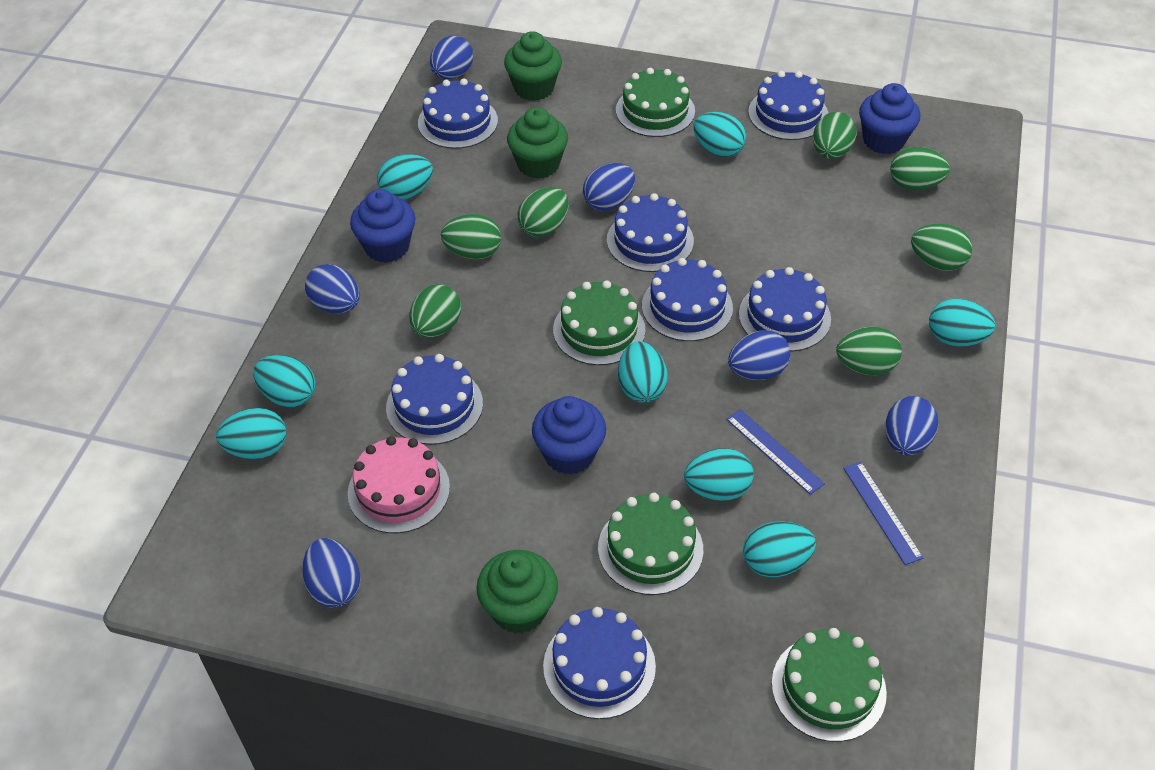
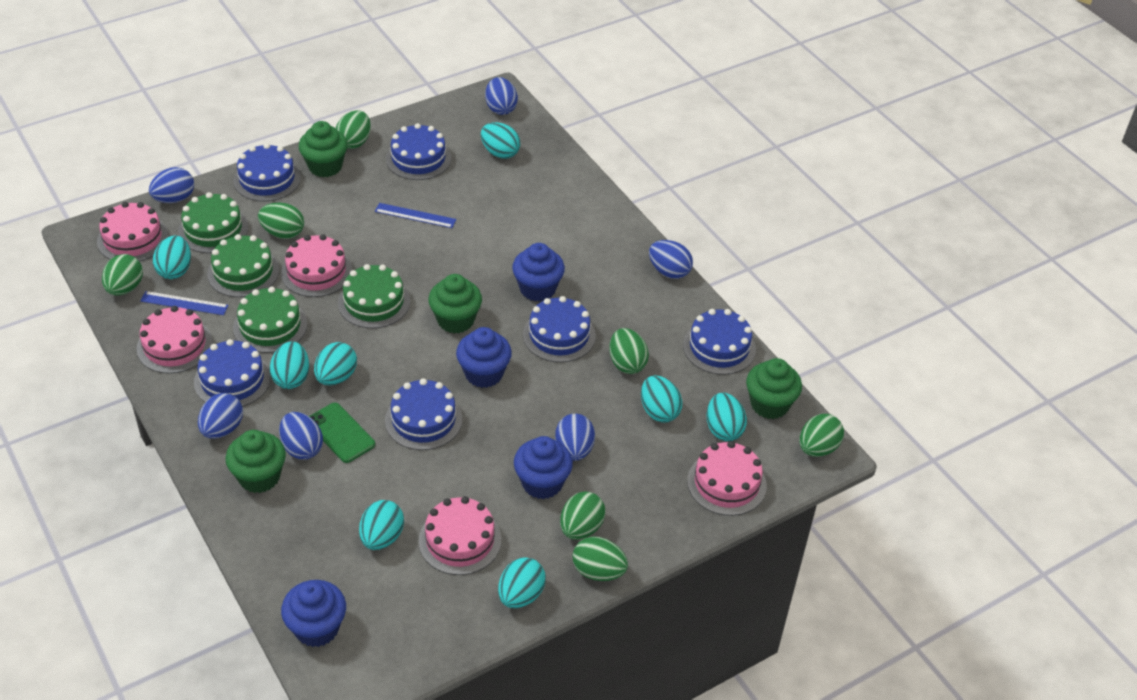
blue cake: [386,354,483,445] [418,79,498,149] [543,607,656,719] [607,193,694,272] [642,258,733,341] [739,267,831,352] [748,71,828,140] = 7 -> [194,339,271,407] [233,143,301,202] [385,378,462,450] [386,123,451,180] [523,296,596,362] [683,309,756,375] = 6
blue cupcake: [350,189,415,263] [532,396,606,475] [859,83,920,154] = 3 -> [281,580,346,647] [456,327,512,388] [512,243,565,302] [514,436,573,499] = 4
green cupcake: [476,550,558,634] [504,31,562,101] [507,107,568,179] = 3 -> [225,430,286,493] [299,121,348,177] [428,274,482,333] [746,358,802,419] = 4
green phone: none = 0 -> [309,403,375,463] = 1
pink cake: [348,436,450,533] = 1 -> [97,202,168,262] [137,306,213,374] [281,234,352,297] [419,496,501,575] [687,441,767,516] = 5

